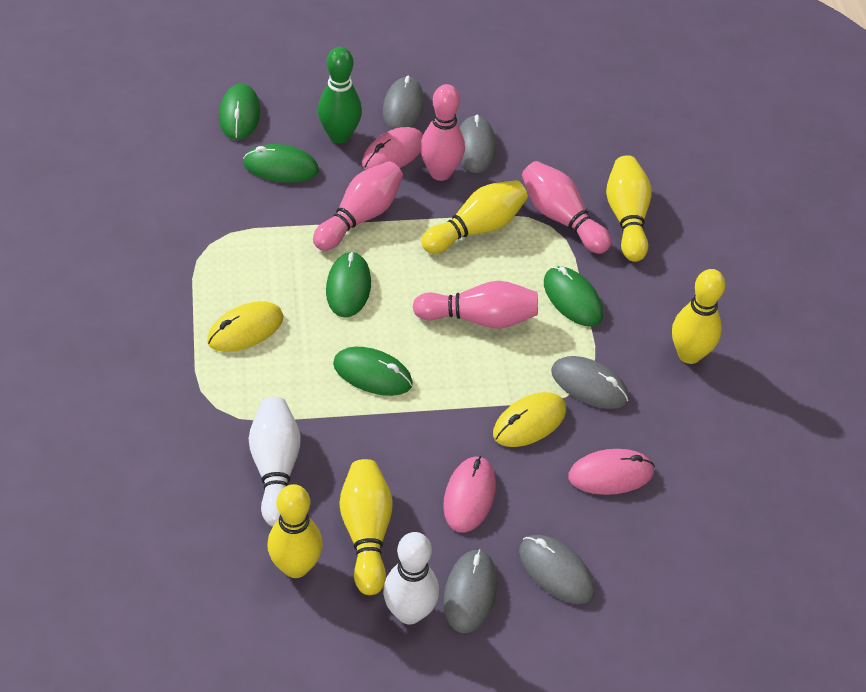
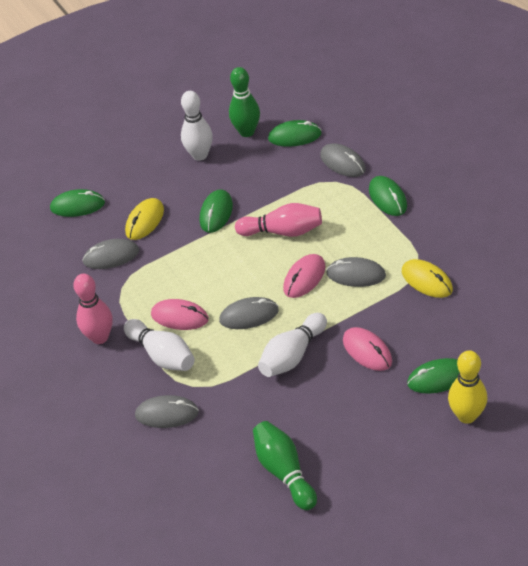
green bowling pin: [318,47,362,143] = 1 -> [229,67,260,137] [253,421,317,510] = 2
pink bowling pin: [313,161,403,251] [413,281,538,329] [420,84,465,181] [522,161,611,254] = 4 -> [73,273,112,344] [235,203,322,237] = 2
white bowling pin: [249,397,301,527] [383,532,439,625] = 2 -> [124,319,195,371] [181,91,213,161] [258,313,327,377] = 3
yellow bowling pin: [267,484,323,578] [339,459,393,595] [421,180,528,254] [606,155,651,262] [672,269,725,364] = 5 -> [448,350,487,424] = 1

